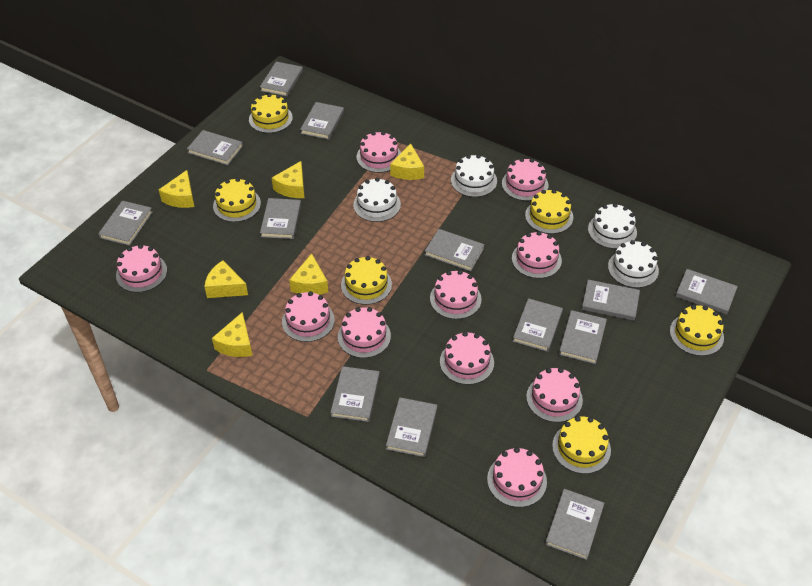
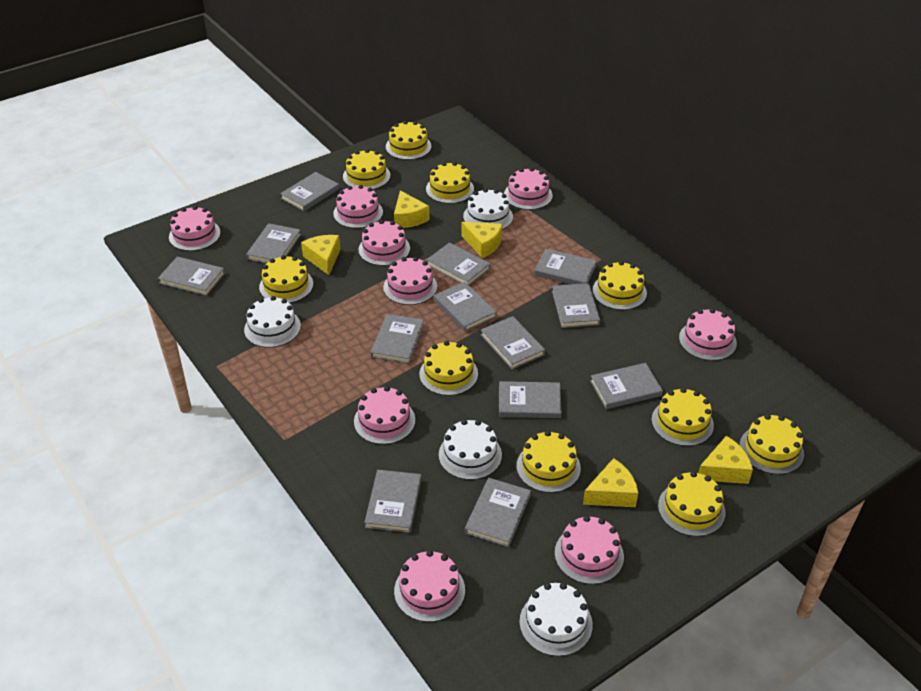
pink cake: [116,244,167,292] [282,291,335,342] [338,307,391,358] [357,131,401,173] [430,270,482,319] [440,332,494,385] [487,447,547,507] [502,158,548,201] [512,231,562,278] [526,368,583,422] = 10 -> [169,206,221,251] [333,185,383,228] [354,386,415,444] [359,220,410,266] [383,257,437,305] [394,550,465,622] [504,168,553,210] [555,516,624,584] [679,308,737,361] = 9
yellow cake: [213,178,261,222] [249,93,293,133] [341,256,392,305] [525,189,573,234] [552,416,611,474] [670,305,724,356] = 6 -> [259,255,313,303] [343,149,390,190] [386,121,431,160] [419,341,478,396] [426,162,474,204] [517,431,581,493] [592,261,647,310] [652,388,714,446] [658,471,725,536] [740,414,804,474] = 10
yellow cheese: [159,170,194,208] [204,260,248,298] [212,312,253,357] [272,161,304,198] [289,253,328,295] [390,143,424,180] = 6 -> [301,235,341,275] [394,190,430,228] [462,222,502,258] [583,458,638,507] [698,436,753,484] = 5

